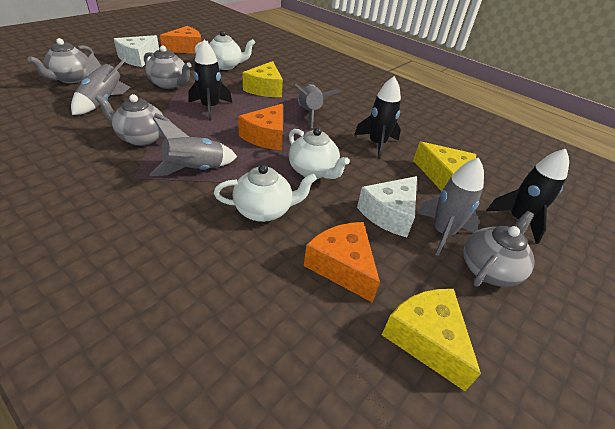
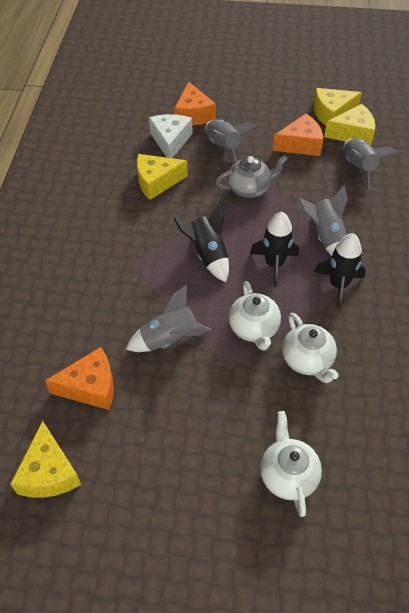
grey teapot: [28,38,94,83] [95,94,172,146] [144,45,192,89] [463,211,534,287] = 4 -> [215,155,288,198] = 1
white cheese: [114,35,159,67] [357,176,417,237] = 2 -> [149,114,192,158] = 1
yellow cheese: [242,61,283,97] [382,289,481,391] [413,142,476,191] = 3 -> [10,421,81,498] [137,154,188,200] [313,88,362,125] [324,104,375,145] = 4

